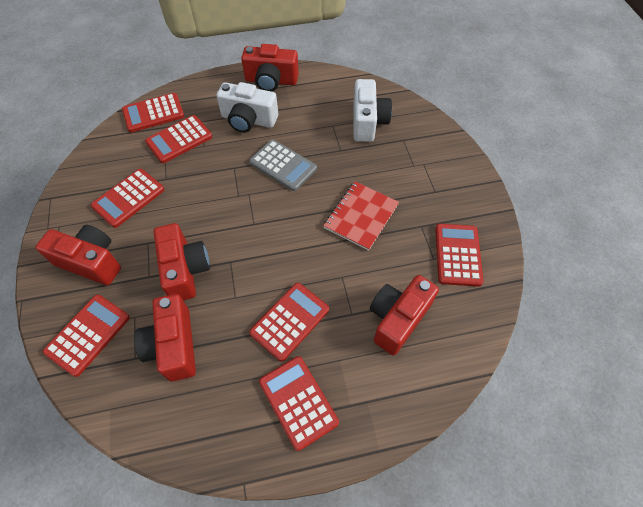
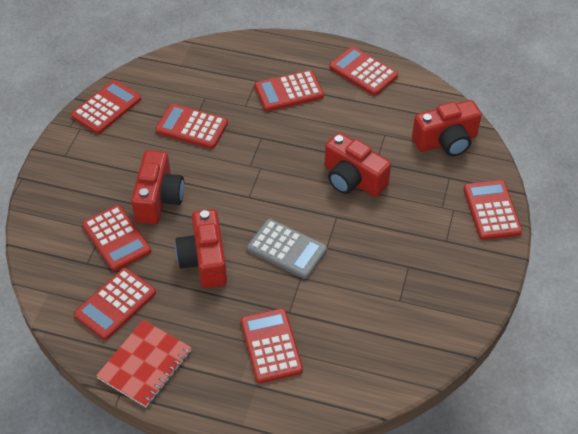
red calculator: [43,295,130,377] [91,169,164,228] [122,93,184,133] [145,115,212,163] [249,283,329,361] [259,356,339,451] [435,224,484,287] = 7 -> [71,80,141,134] [74,268,156,340] [82,205,151,271] [155,104,228,149] [241,308,303,383] [255,70,324,111] [329,46,398,96] [463,180,522,240] = 8
red camera: [35,225,121,285] [134,294,196,381] [153,223,210,301] [241,44,299,92] [370,275,439,355] = 5 -> [131,150,184,225] [175,209,227,288] [325,132,391,197] [412,100,482,156] = 4
white camera: [216,82,278,133] [354,79,392,142] = 2 -> none = 0

